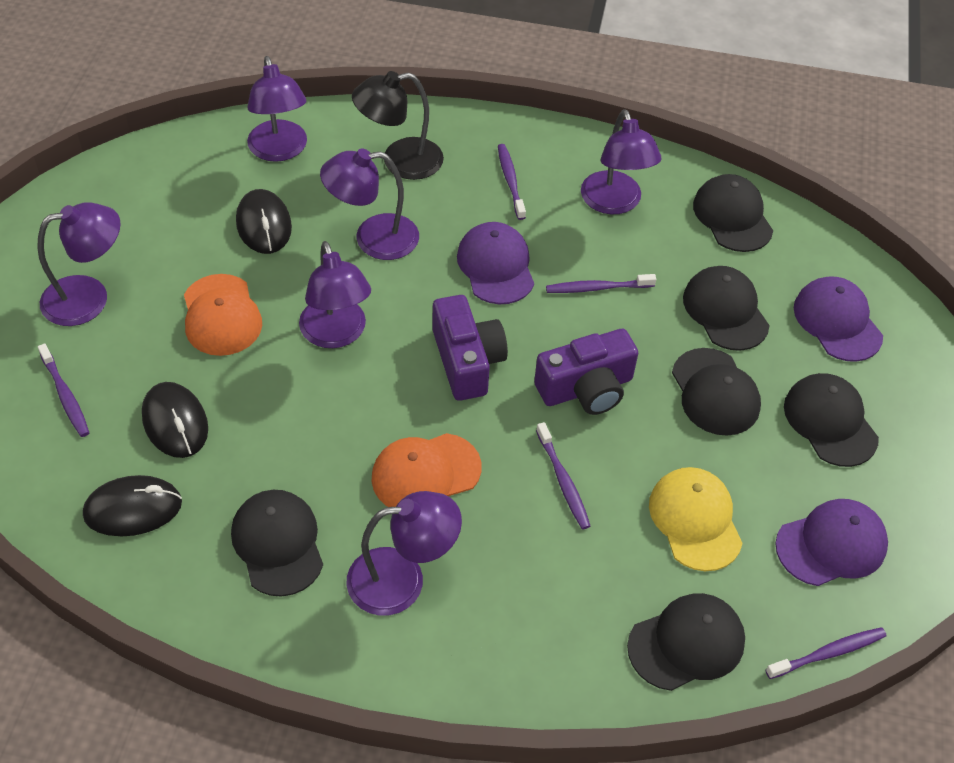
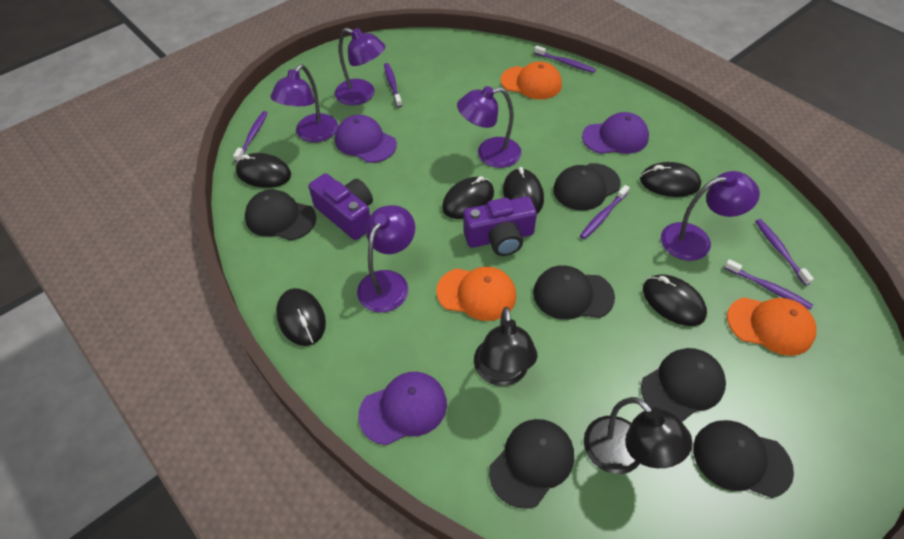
black lamp: [352,71,444,180] = 1 -> [474,307,538,386] [584,397,693,474] = 2
black mouse: [83,475,182,536] [142,382,208,458] [236,189,292,254] = 3 -> [236,153,291,188] [276,288,326,346] [442,176,494,219] [503,167,544,213] [640,162,701,197] [643,274,707,326] = 6
orange cap: [184,274,262,356] [372,433,482,507] = 2 -> [436,267,516,321] [500,62,562,99] [727,297,816,356] = 3
purple lamp: [37,202,121,326] [247,56,307,162] [299,241,371,348] [320,148,419,260] [346,491,462,616] [581,109,661,214] = 6 -> [270,65,338,142] [335,28,385,105] [357,205,415,313] [457,86,521,168] [661,171,760,261] = 5
purple toothbrush: [38,343,89,437] [498,144,526,220] [536,422,590,530] [546,274,656,293] [766,627,886,679] = 5 -> [233,111,268,162] [384,63,402,107] [534,46,596,73] [580,185,630,239] [724,259,813,310] [755,219,814,285] = 6
yellow cap: [649,467,743,571] = 1 -> none = 0

